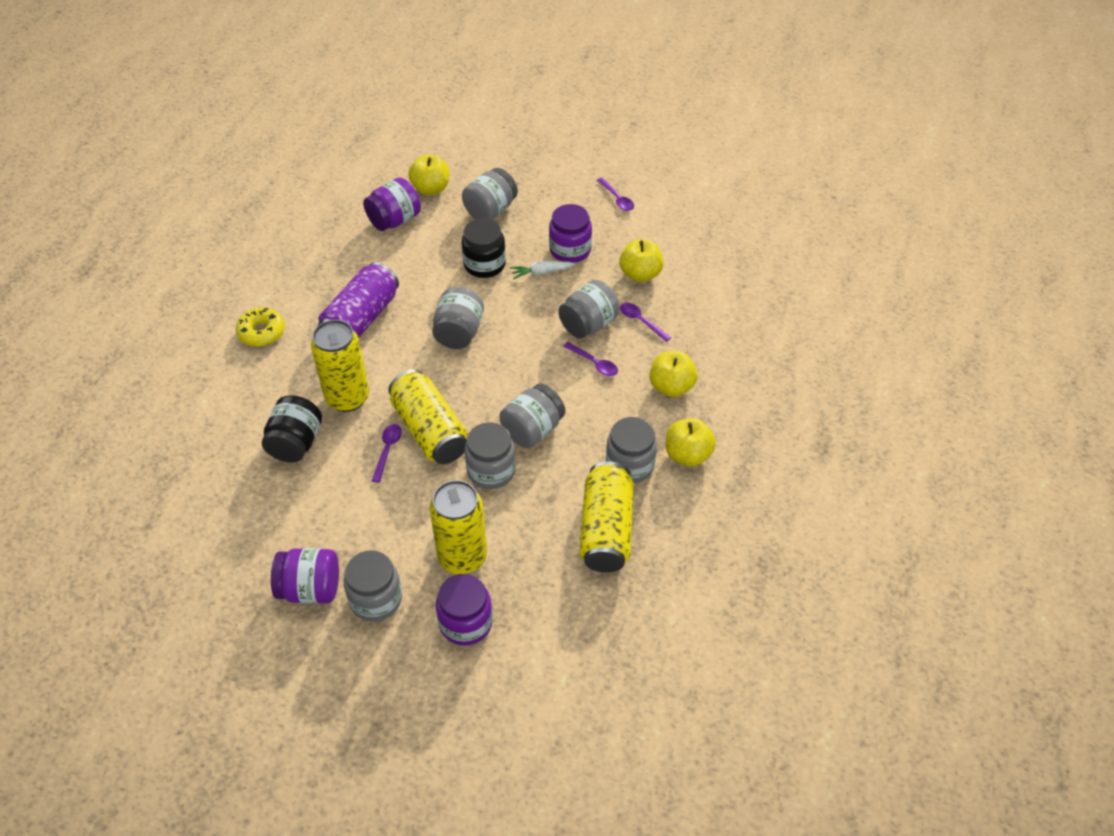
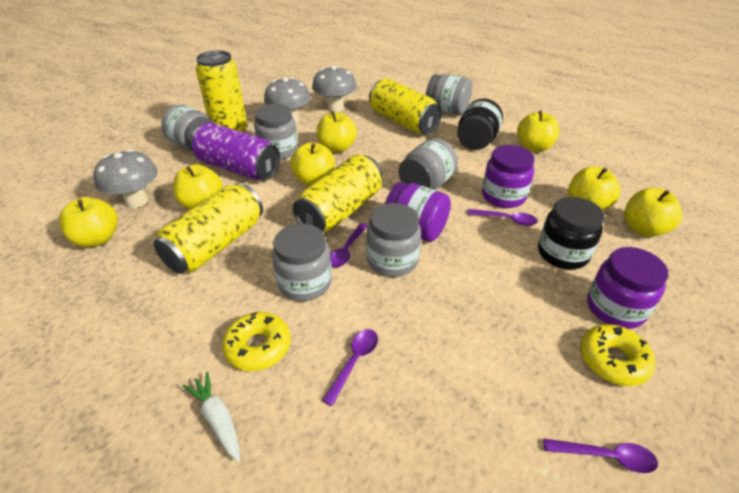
grey jar: [344,550,402,621] [432,287,484,349] [462,168,518,220] [465,422,516,489] [500,383,565,448] [558,280,620,338] [606,417,657,483] = 7 -> [161,105,215,152] [254,104,298,160] [272,224,332,301] [366,203,421,277] [398,138,458,190] [426,74,472,115] = 6
grey mushroom: none = 0 -> [93,149,158,208] [264,77,311,124] [312,66,357,112] = 3
purple jar: [271,548,339,604] [363,178,421,231] [436,574,493,646] [549,204,592,263] = 4 -> [385,182,451,242] [482,145,534,208] [587,247,668,329] = 3
yellow apple: [408,155,449,195] [619,239,663,282] [650,351,698,397] [666,418,716,467] = 4 -> [59,197,118,247] [173,164,222,209] [290,142,335,186] [317,111,357,153] [517,111,560,152] [568,167,620,210] [624,188,682,237] = 7
yellow donut: [236,308,285,347] = 1 -> [222,312,291,371] [580,324,655,386] = 2

